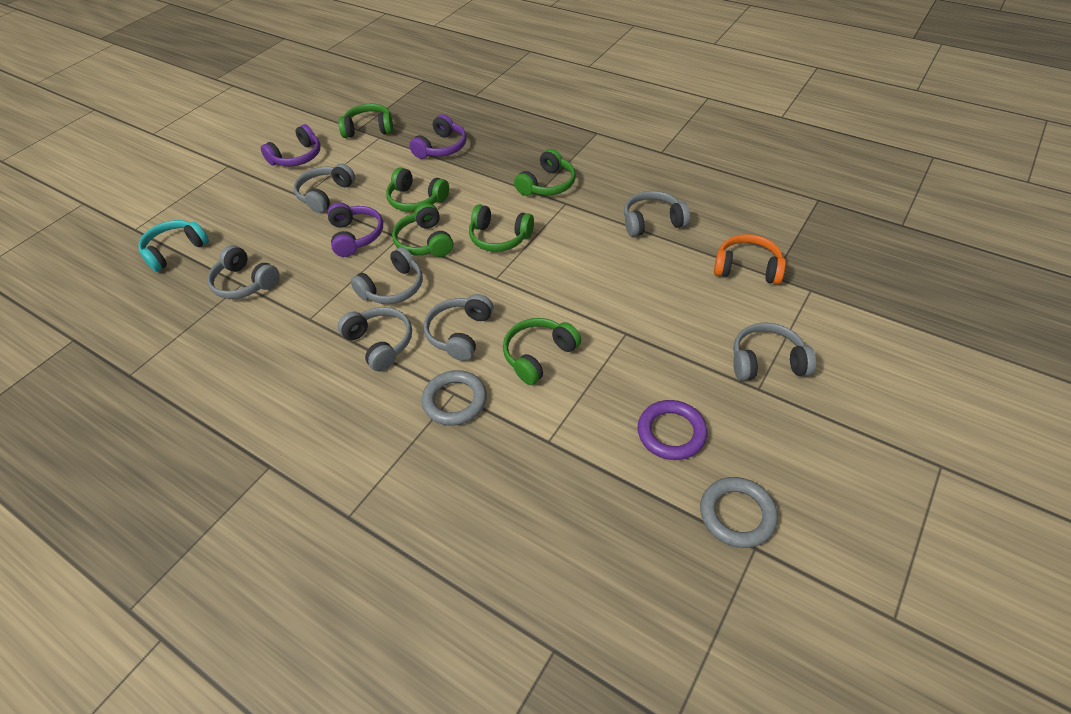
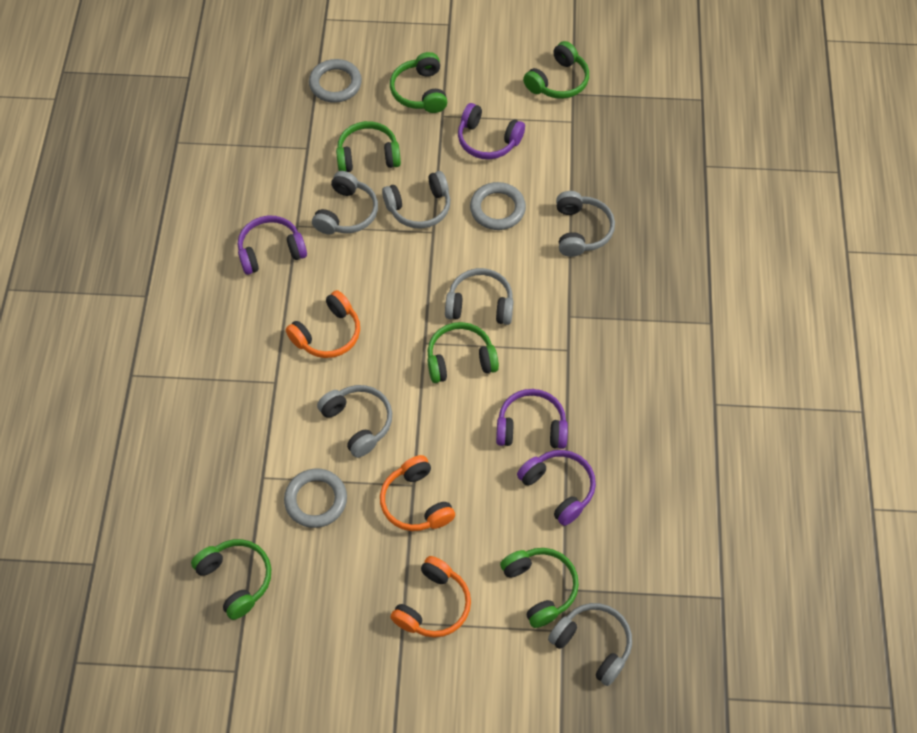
grey headphones: [207,245,280,299] [294,163,355,213] [338,307,412,372] [350,247,423,304] [424,294,493,361] [624,191,690,237] [733,323,816,381] = 7 -> [312,171,378,234] [317,385,392,458] [382,171,450,228] [445,268,514,325] [548,603,632,686] [556,191,615,257] = 6
grey ring: [422,370,487,426] [700,477,778,548] = 2 -> [284,468,347,528] [309,59,362,103] [470,182,526,230] = 3
orange headphones: [714,234,786,285] = 1 -> [285,290,360,358] [380,455,455,531] [390,556,471,638] = 3
purple headphones: [261,124,321,166] [327,203,383,257] [409,114,467,159] = 3 -> [238,216,307,275] [458,103,525,159] [496,389,568,449] [517,450,596,526] = 4
purple ring: [637,400,708,460] = 1 -> none = 0
turquoise headphones: [138,220,209,272] = 1 -> none = 0

